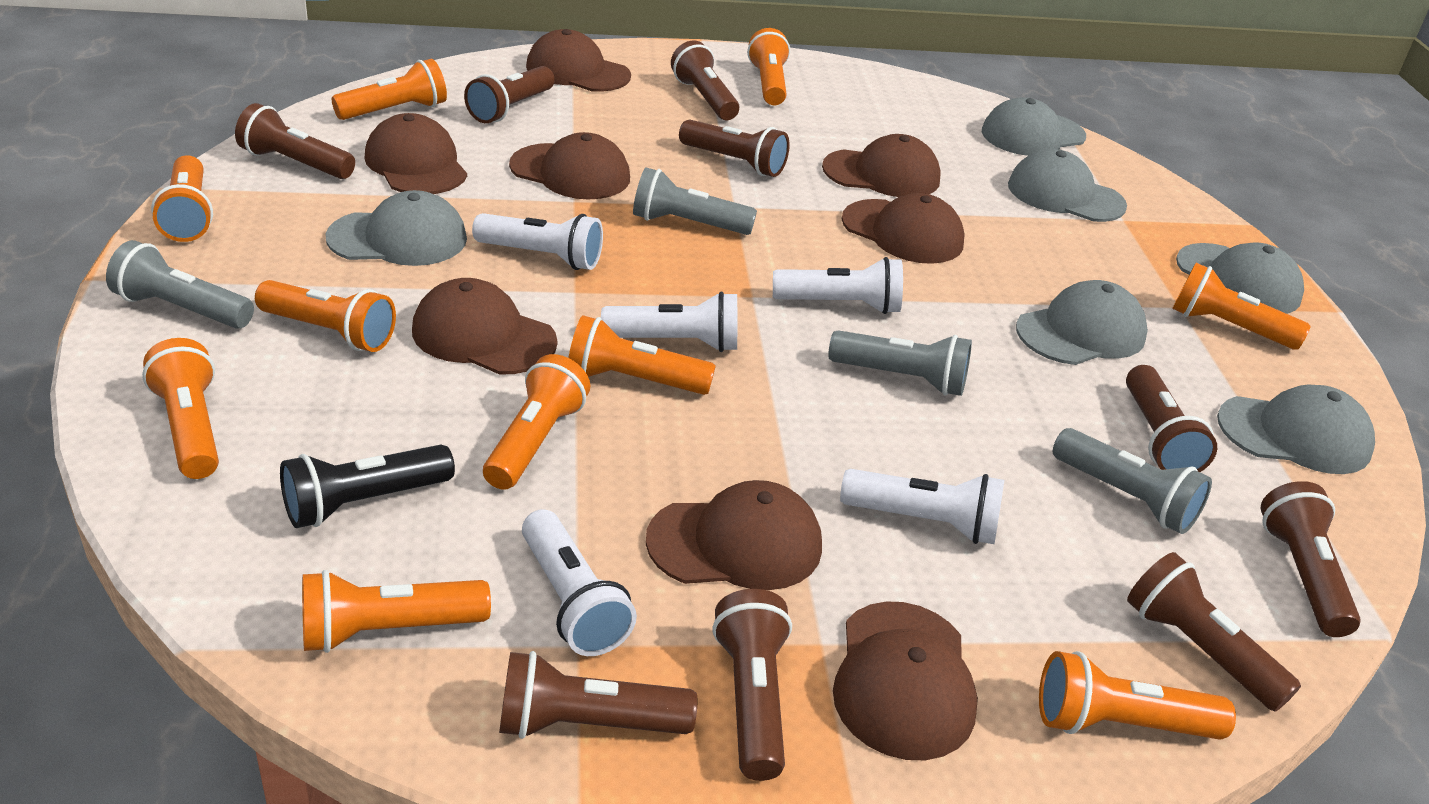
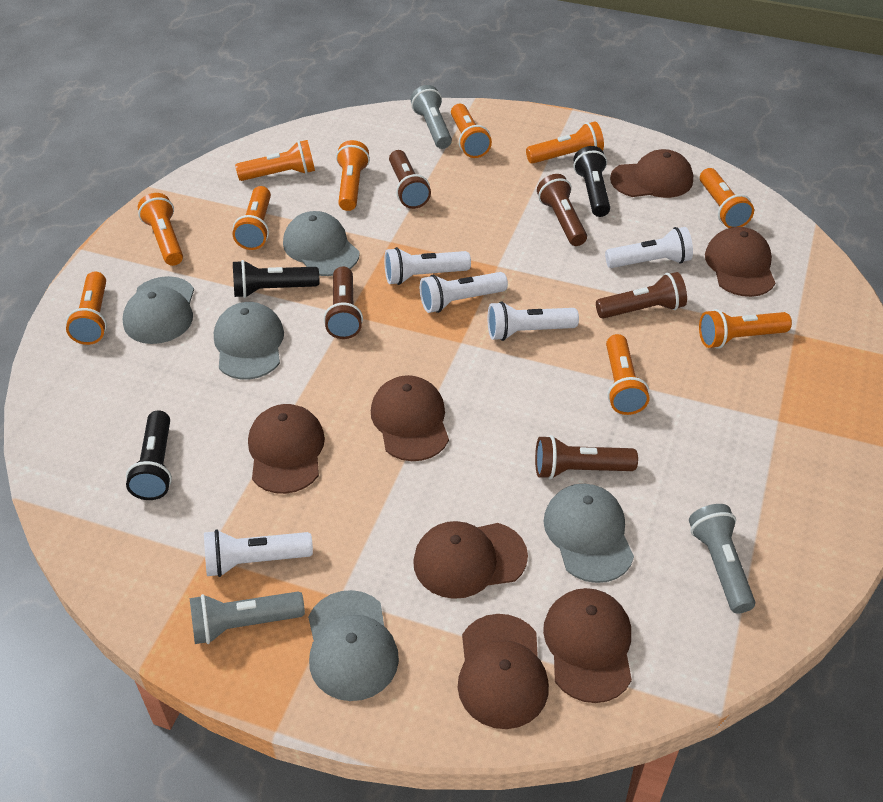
black flashlight: [280,445,455,528] = 1 -> [126,410,172,500] [233,260,319,298] [573,146,610,217] = 3
brown cap: [364,113,467,194] [412,278,557,375] [509,132,630,199] [526,29,631,92] [646,480,822,590] [822,134,941,197] [833,601,978,760] [842,193,965,264] = 8 -> [248,404,325,494] [371,375,449,461] [413,521,528,599] [458,614,549,729] [543,588,632,703] [610,149,693,198] [705,227,775,297] = 7
brown flashlight: [235,103,355,179] [464,66,555,123] [499,651,697,739] [671,41,739,120] [679,120,790,177] [712,589,792,781] [1126,365,1217,472] [1127,552,1301,712] [1261,481,1361,637] = 9 -> [324,266,363,339] [389,150,431,209] [535,435,638,479] [537,174,587,246] [596,272,687,319] = 5
grey cap: [325,190,467,266] [982,97,1086,156] [1008,149,1127,222] [1016,280,1148,365] [1176,242,1304,314] [1217,385,1375,474] = 6 -> [123,276,194,344] [214,302,284,379] [283,211,360,276] [308,590,399,701] [543,484,634,583] = 5
grey flashlight: [106,240,254,329] [633,167,757,235] [828,330,972,396] [1053,428,1212,534] = 4 -> [190,592,305,644] [410,85,452,149] [689,504,755,613] = 3

